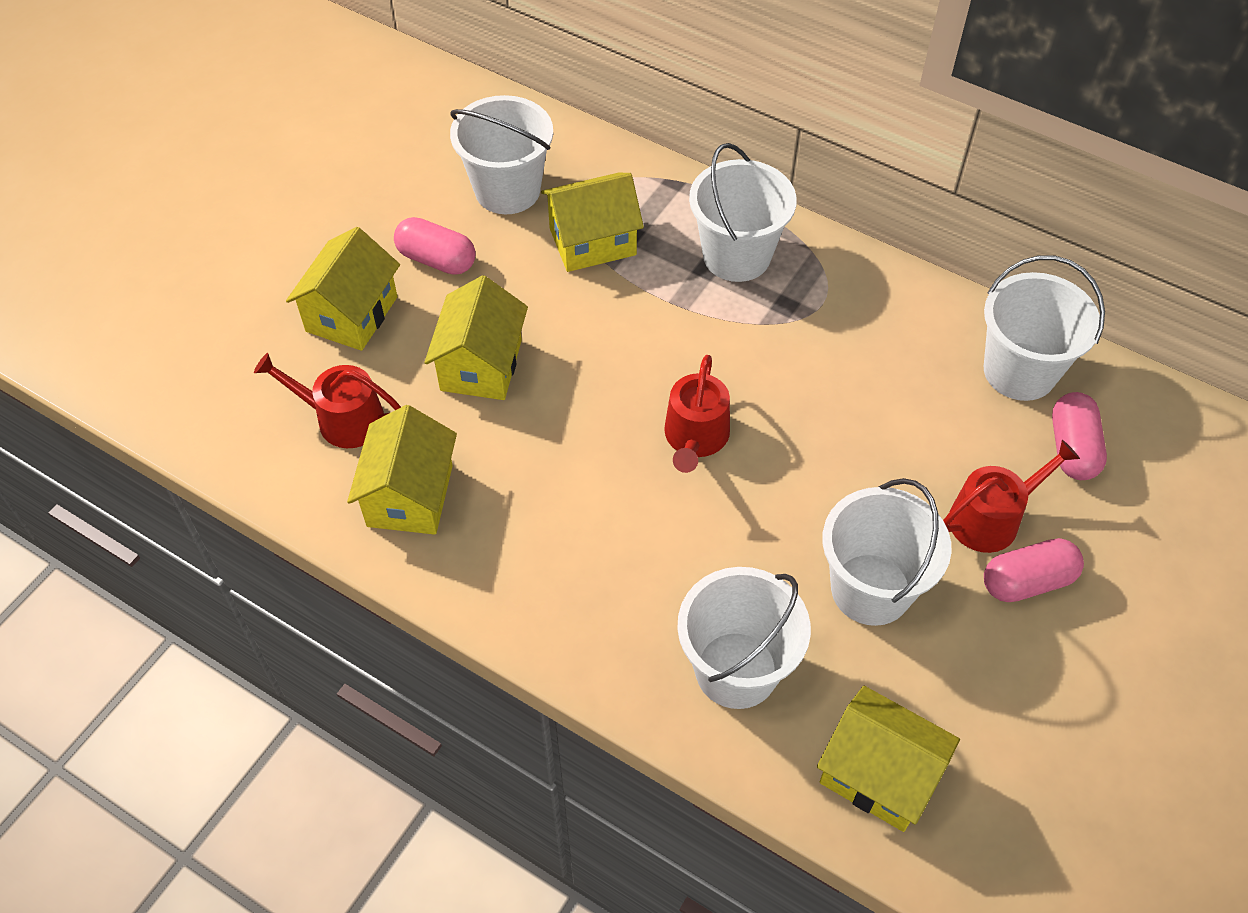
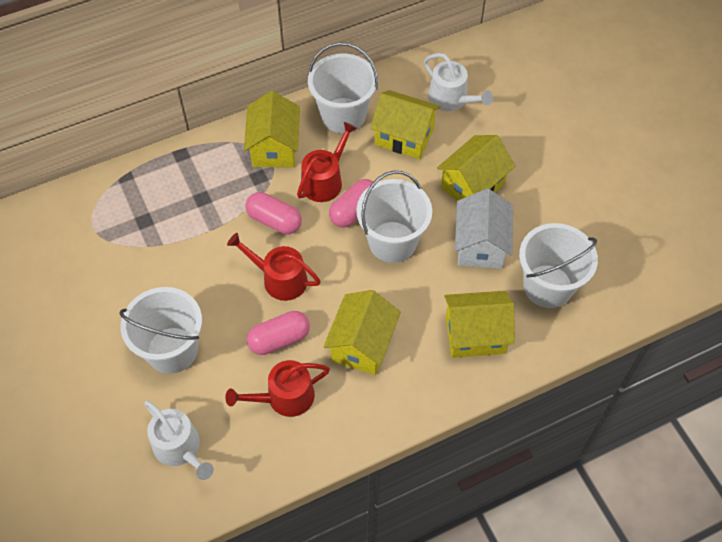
white bucket: [450,95,553,214] [677,567,811,709] [689,143,797,282] [822,478,952,626] [984,255,1105,401] = 5 -> [119,287,202,374] [308,42,378,133] [356,170,432,263] [519,223,598,308] = 4
white house: none = 0 -> [455,189,513,269] = 1
white watering can: none = 0 -> [144,401,214,480] [424,53,493,111] = 2

